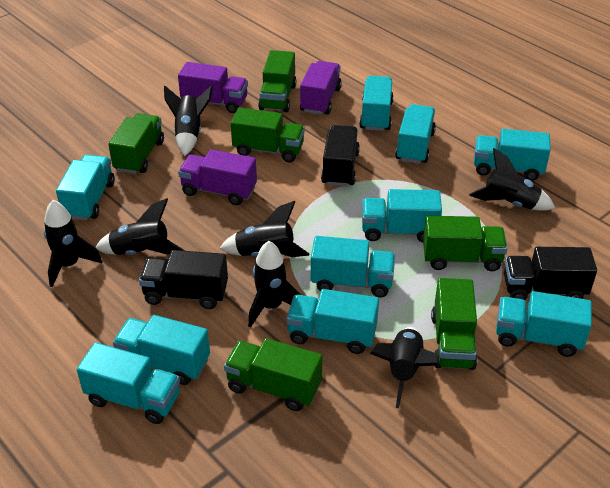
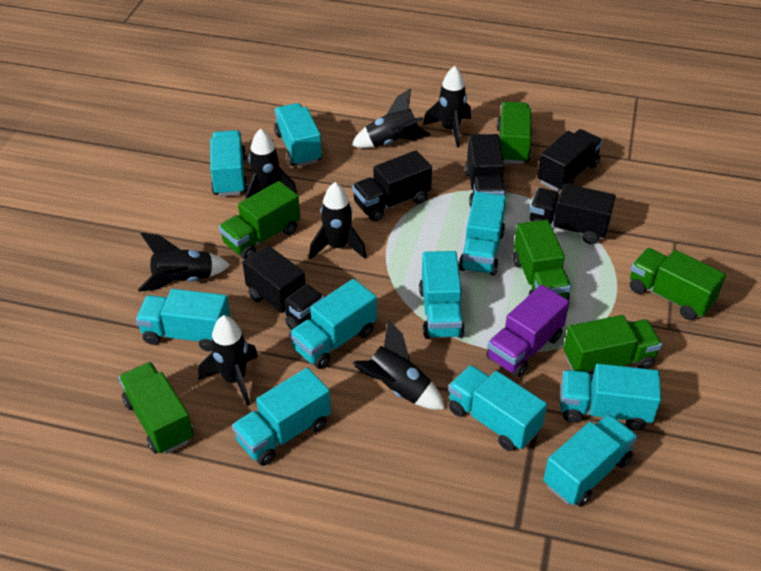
black truck: [139,250,228,309] [321,125,360,187] [504,247,597,300] = 3 -> [243,245,324,330] [352,150,432,221] [465,134,506,207] [530,184,616,244] [537,129,603,192] = 5
purple truck: [178,62,248,113] [178,149,257,205] [300,61,342,115] = 3 -> [486,285,570,377] = 1

